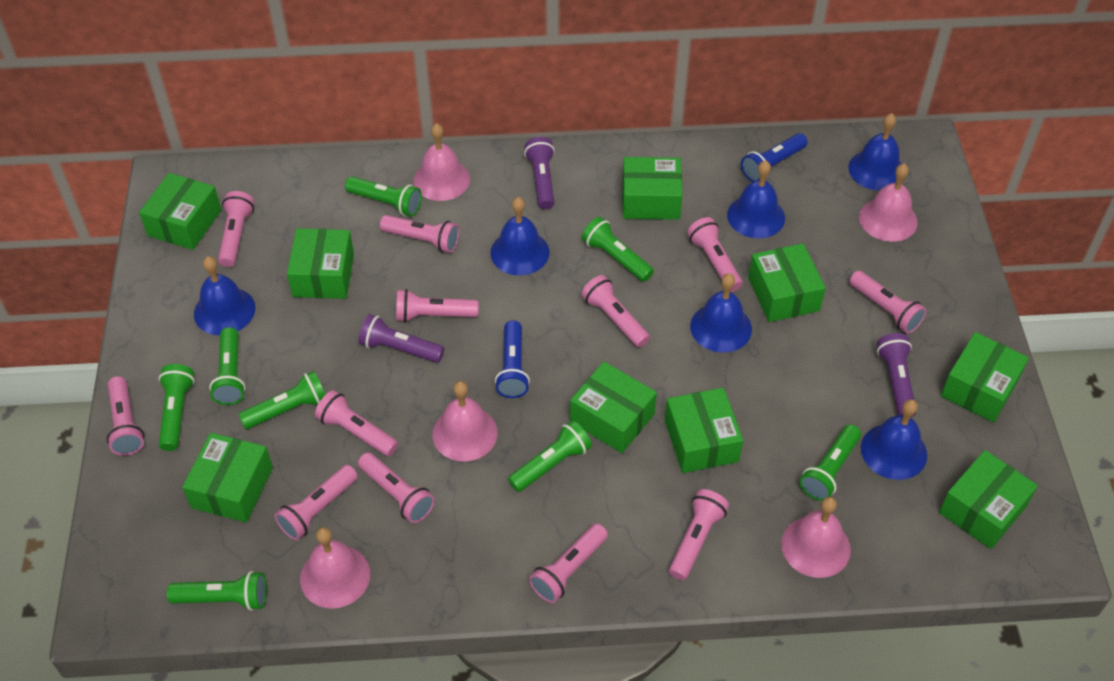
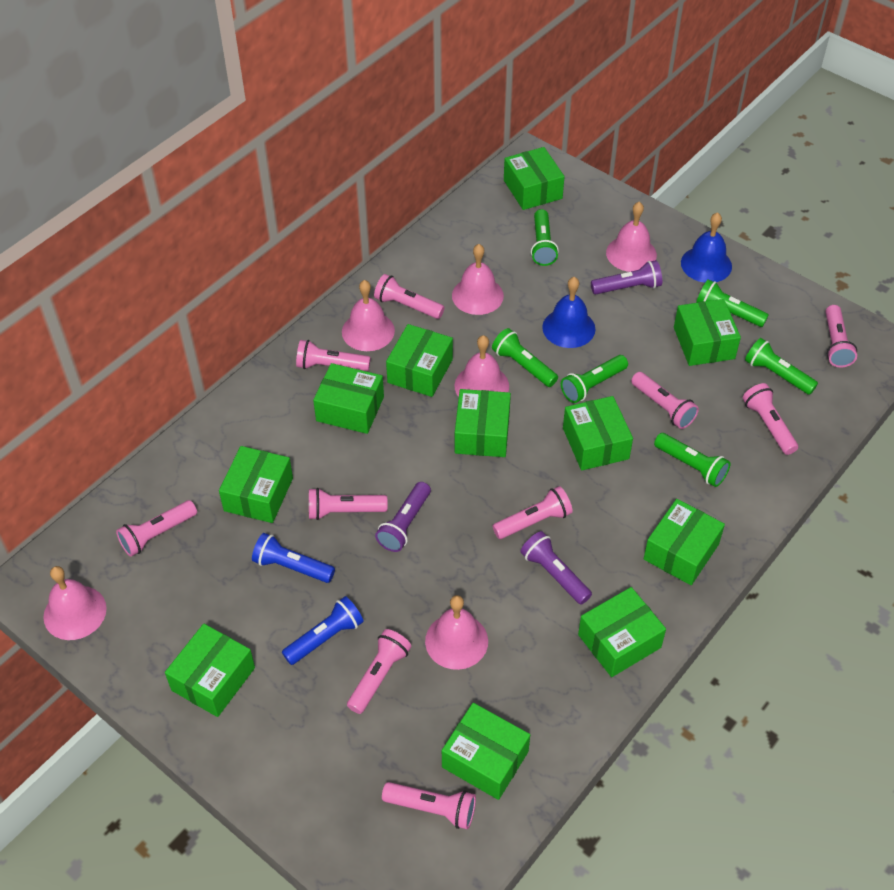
blue bell: [194,256,255,335] [490,197,549,275] [690,273,752,353] [727,160,785,238] [849,113,902,191] [861,399,927,480] = 6 -> [542,277,595,348] [681,212,732,283] = 2
green box: [139,173,221,250] [182,433,273,522] [287,228,354,299] [570,362,657,453] [622,157,682,220] [665,388,743,473] [748,243,826,322] [939,450,1038,549] [941,332,1029,423] = 9 -> [165,624,255,717] [219,446,293,523] [313,363,384,434] [386,324,453,397] [442,703,530,800] [455,389,511,457] [504,147,565,210] [563,396,633,470] [578,587,666,677] [644,499,725,585] [674,299,741,366] = 11
green flashlight: [159,364,195,451] [167,571,267,611] [209,327,246,405] [238,371,326,429] [345,176,422,216] [508,420,592,492] [582,217,654,282] [799,424,861,501] = 8 -> [492,328,558,387] [531,209,559,266] [561,355,628,403] [654,433,730,487] [696,279,769,327] [745,338,818,395] = 6
pink bell: [300,527,370,609] [414,123,470,201] [432,381,498,461] [781,497,851,578] [859,164,918,242] = 5 -> [43,566,107,640] [342,280,395,351] [425,595,488,670] [452,244,504,315] [454,335,509,397] [606,202,657,272] = 6
pink flashlight: [107,376,144,456] [218,191,254,267] [274,465,358,540] [315,390,398,456] [358,452,435,523] [380,215,459,253] [396,289,479,323] [529,524,608,603] [581,275,650,348] [669,489,729,580] [687,217,743,292] [849,271,927,334] = 12 -> [116,500,197,557] [296,340,371,371] [309,488,388,520] [347,629,411,714] [374,274,445,319] [382,782,476,829] [493,486,573,539] [631,372,699,429] [743,383,798,455] [825,305,857,367] = 10

